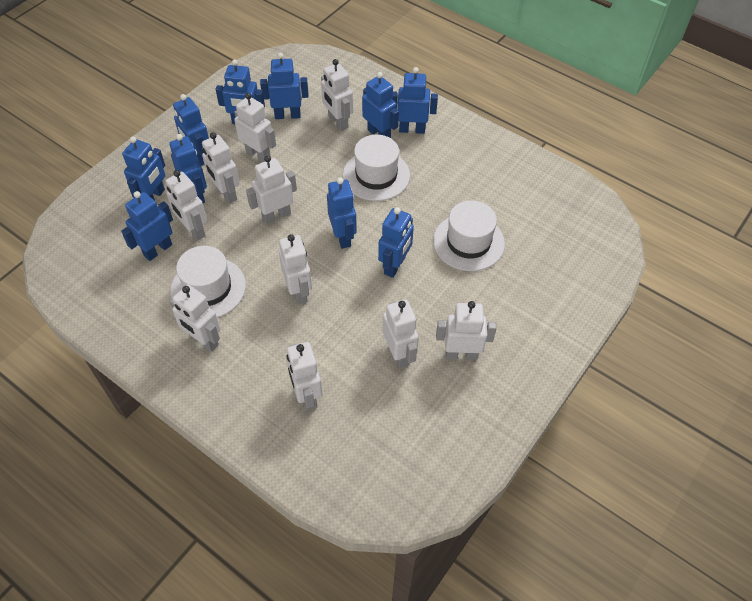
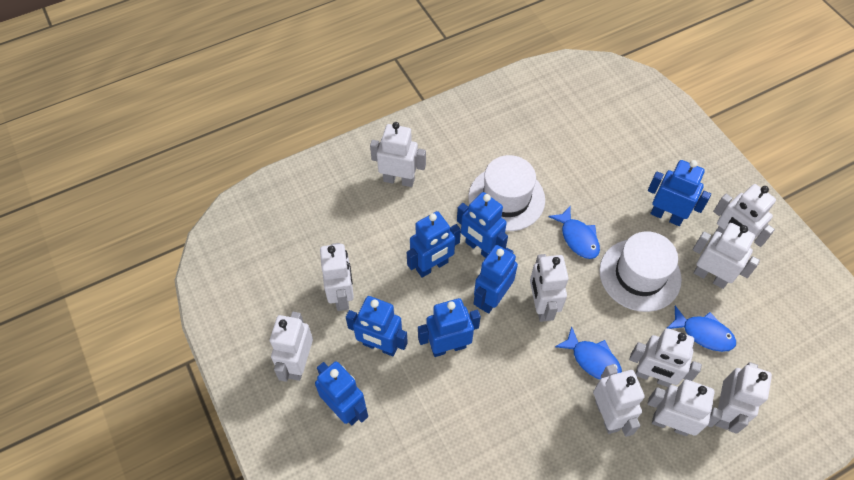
blue fish: none = 0 -> [548,205,600,259] [555,326,622,380] [667,306,736,352] = 3
blue robot: [121,191,173,261] [122,137,165,201] [169,134,207,203] [173,94,209,166] [216,59,265,124] [260,53,309,119] [327,177,357,249] [362,72,399,138] [378,207,414,278] [392,67,438,134] = 10 -> [315,361,368,425] [346,296,408,356] [407,211,461,278] [418,298,481,357] [457,192,508,258] [474,245,518,314] [648,160,711,226] = 7
white hat: [171,246,246,318] [343,135,410,201] [433,200,505,271] = 3 -> [468,155,545,231] [599,231,682,312] = 2

